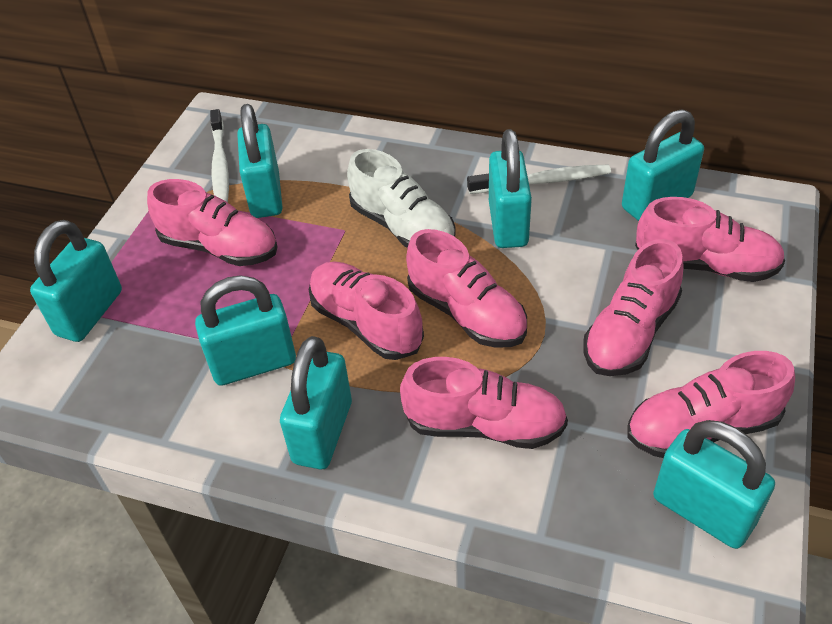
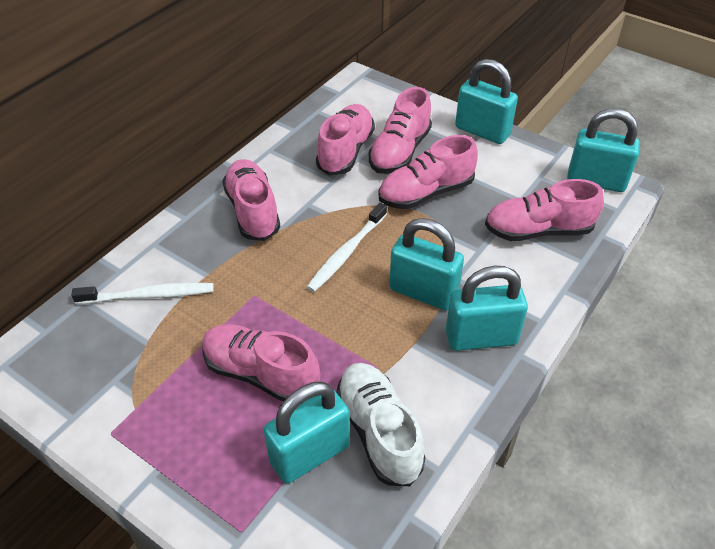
pink shoe: [147,179,278,266] [309,261,424,360] [400,357,568,449] [406,229,527,347] [583,239,684,376] [627,351,795,458] [635,197,785,282] = 7 -> [202,324,320,402] [222,159,280,241] [316,104,375,175] [369,87,432,174] [378,135,478,209] [485,179,604,241] = 6
turquoise padlock: [30,220,122,342] [195,275,296,386] [237,104,283,218] [280,336,352,469] [489,129,532,248] [622,109,704,221] [653,420,775,549] = 7 -> [264,381,350,484] [389,218,464,310] [446,266,528,351] [455,59,518,144] [567,109,640,192] = 5

